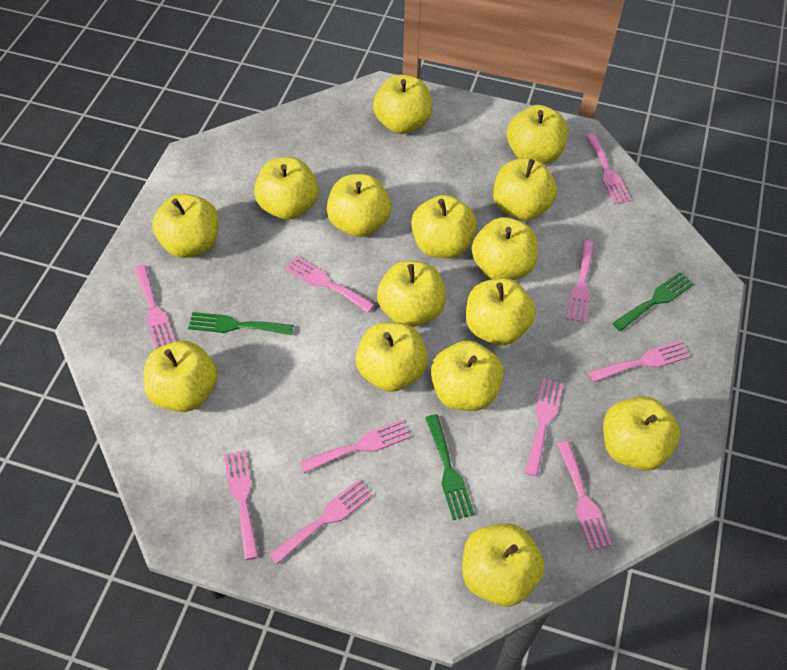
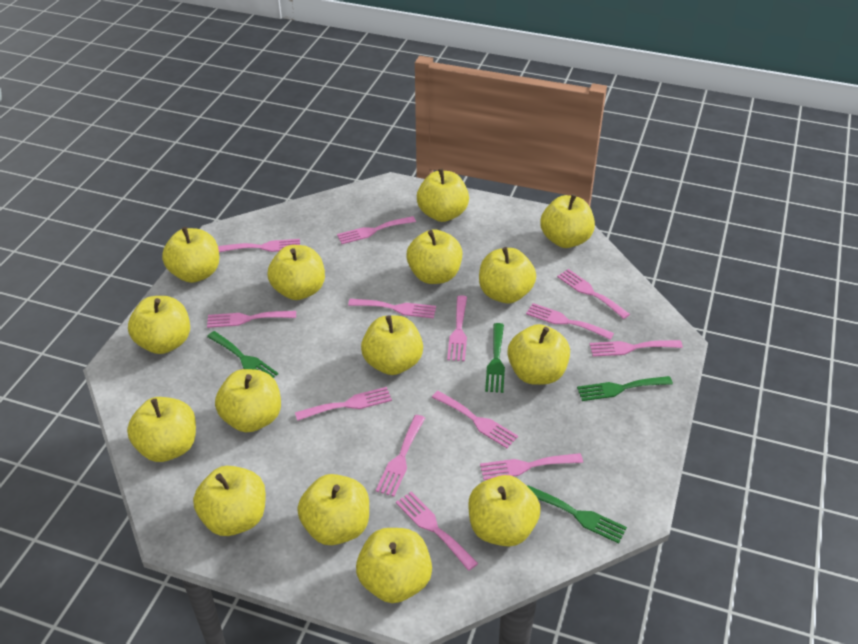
green fork: [188,312,294,335] [425,414,474,520] [612,272,694,331] = 3 -> [207,331,278,378] [485,323,505,393] [527,485,627,543] [577,376,673,401] = 4
pink fork: [134,265,175,349] [224,450,259,560] [269,480,373,564] [285,256,375,313] [300,420,410,473] [524,378,563,477] [557,441,612,550] [566,240,595,323] [586,134,631,204] [589,341,690,382] = 10 -> [207,311,296,328] [218,239,300,252] [295,387,392,421] [337,216,416,244] [348,299,436,318] [376,415,425,497] [396,491,478,571] [432,391,518,448] [447,295,467,361] [480,453,583,480] [526,303,614,340] [557,269,630,319] [590,340,683,357] = 13

